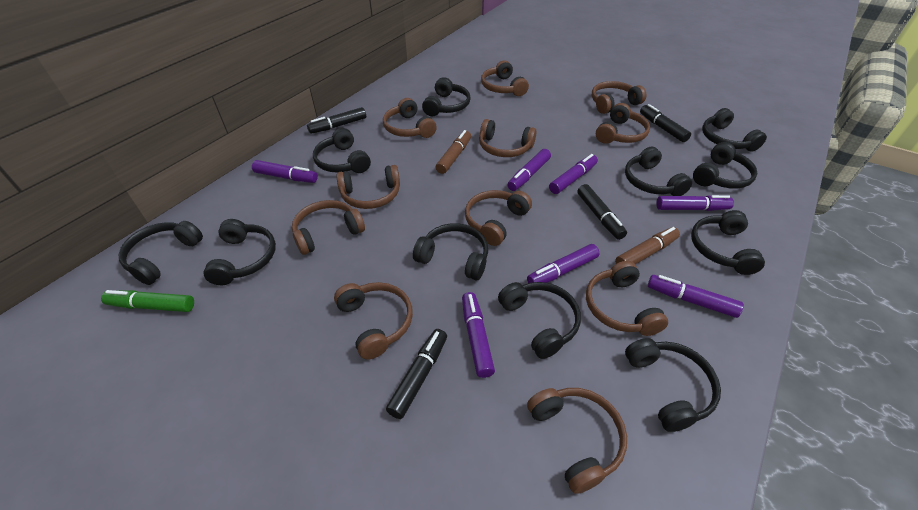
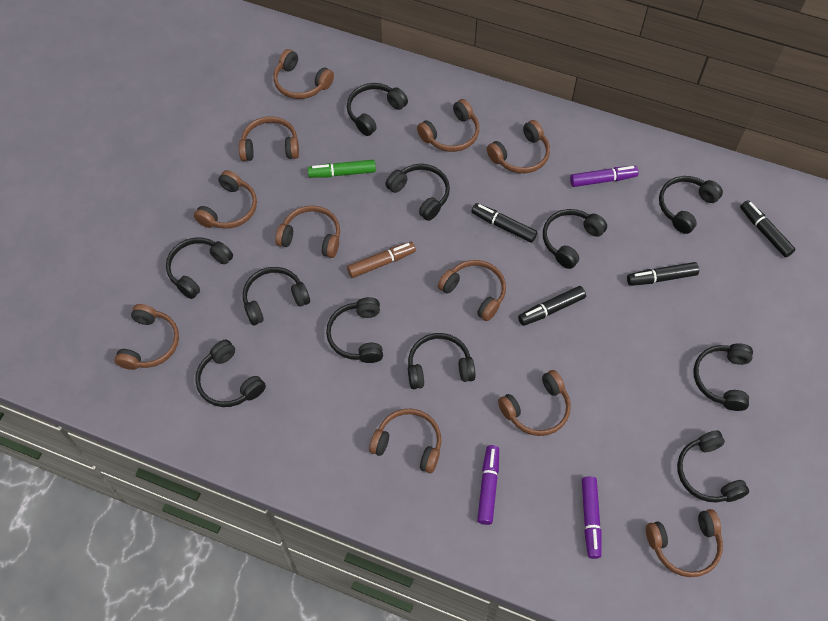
brown marker: [435,130,471,174] [615,227,680,265] = 2 -> [347,242,416,278] = 1
purple marker: [252,160,318,183] [462,292,495,378] [507,149,551,191] [527,244,599,283] [549,154,598,194] [648,275,744,318] [656,195,734,211] = 7 -> [477,445,499,525] [570,166,639,187] [582,476,602,559] = 3

